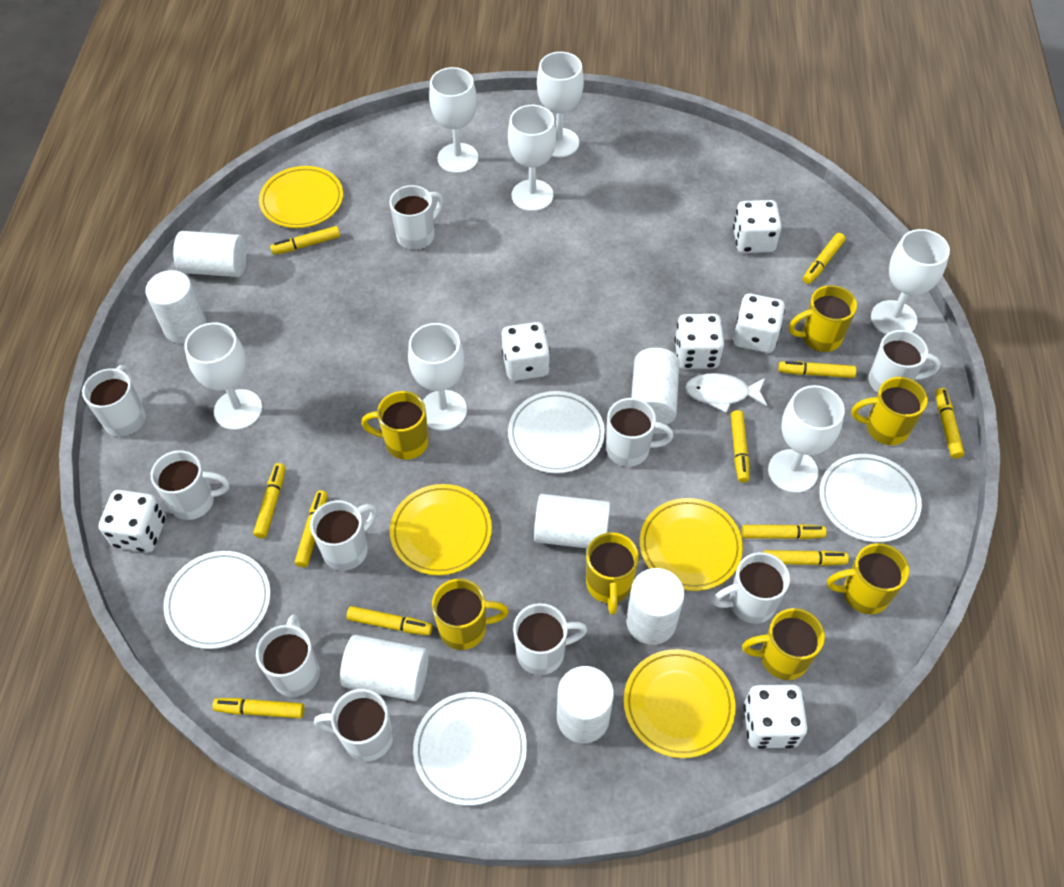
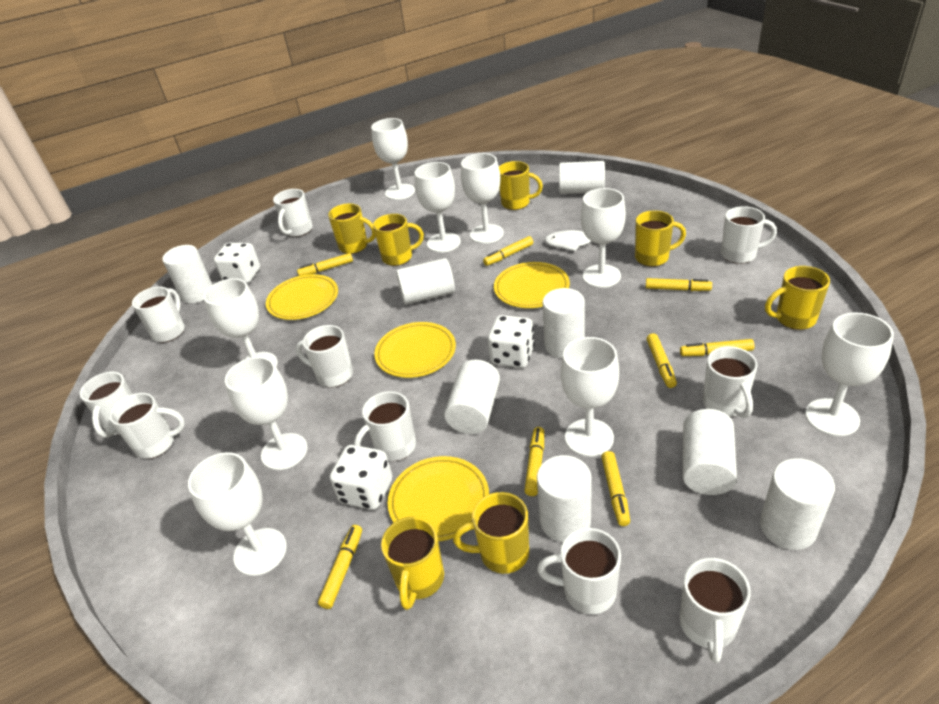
white cylinder: [145,270,206,343] [173,231,247,277] [340,635,429,701] [534,494,610,549] [557,666,614,743] [626,568,685,645] [631,348,680,425] = 7 -> [162,245,212,303] [396,258,455,305] [444,360,500,434] [537,455,592,542] [543,288,585,358] [559,161,605,194] [683,409,737,495] [760,458,835,550] = 8
white dice: [99,490,166,553] [502,322,550,381] [675,314,724,369] [733,200,782,253] [733,294,785,353] [744,685,807,749] = 6 -> [214,243,260,283] [330,445,392,510] [488,315,535,368] = 3
white goblet: [184,322,262,430] [408,323,467,431] [429,67,478,173] [508,105,556,211] [537,52,584,158] [768,385,845,493] [871,229,950,335] = 7 -> [188,452,287,576] [204,278,278,367] [225,357,307,470] [371,118,415,200] [415,162,461,253] [461,153,504,244] [561,337,619,457] [581,188,626,288] [805,312,894,436] = 9
white plate: [163,551,270,649] [413,692,527,806] [508,391,605,473] [820,454,922,542] = 4 -> none = 0
yellow marker: [212,698,304,718] [253,463,286,538] [270,226,340,255] [295,490,328,567] [347,606,433,636] [731,410,749,483] [742,524,827,539] [763,550,849,566] [778,361,856,378] [803,233,845,284] [935,388,964,459] = 11 -> [297,253,353,276] [318,525,362,609] [483,236,533,266] [524,427,544,496] [601,451,630,526] [646,278,712,291] [647,333,677,388] [680,339,754,356] = 8

